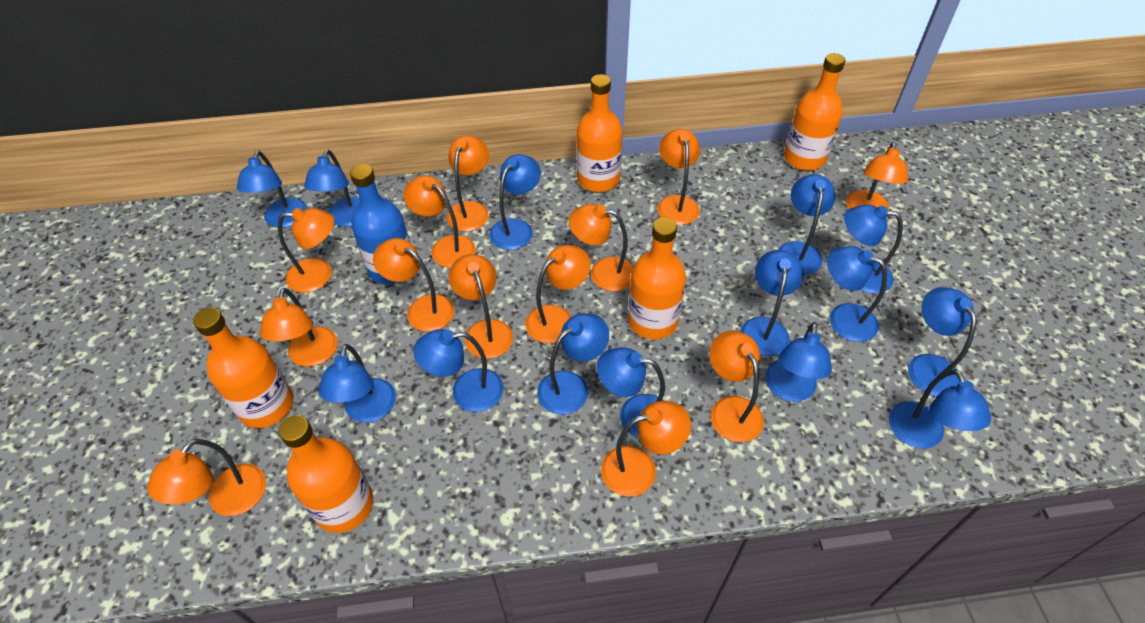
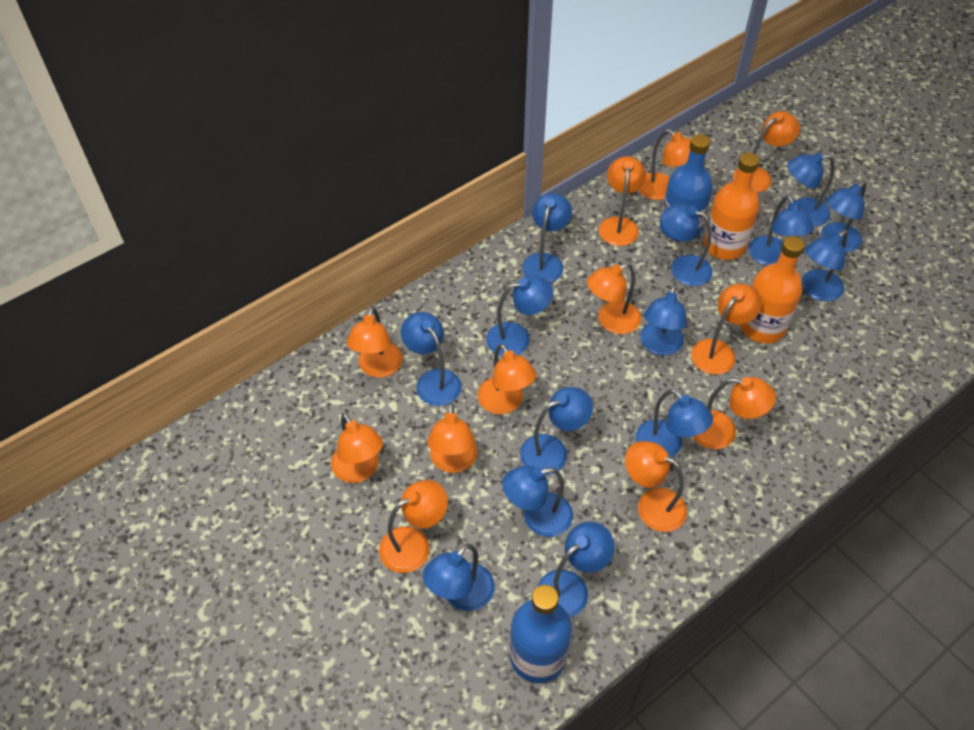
blue bottle: [350,164,410,284] = 1 -> [510,585,572,683] [660,134,713,241] = 2
orange bottle: [193,307,293,428] [279,415,373,533] [577,74,623,192] [628,217,686,339] [784,53,845,171] = 5 -> [703,153,760,260] [740,236,804,344] = 2
orange lamp: [147,439,266,516] [260,288,337,367] [278,208,334,293] [373,238,454,332] [403,175,476,268] [446,136,489,232] [449,254,513,359] [525,245,590,343] [569,204,634,291] [601,401,691,497] [657,129,700,225] [709,331,764,442] [846,142,908,211] = 13 -> [331,413,383,483] [347,307,403,378] [379,480,448,573] [427,403,477,473] [478,343,536,414] [587,263,641,334] [599,156,646,246] [625,441,687,532] [638,129,691,200] [691,284,762,375] [692,377,776,449] [733,111,800,193] = 12

